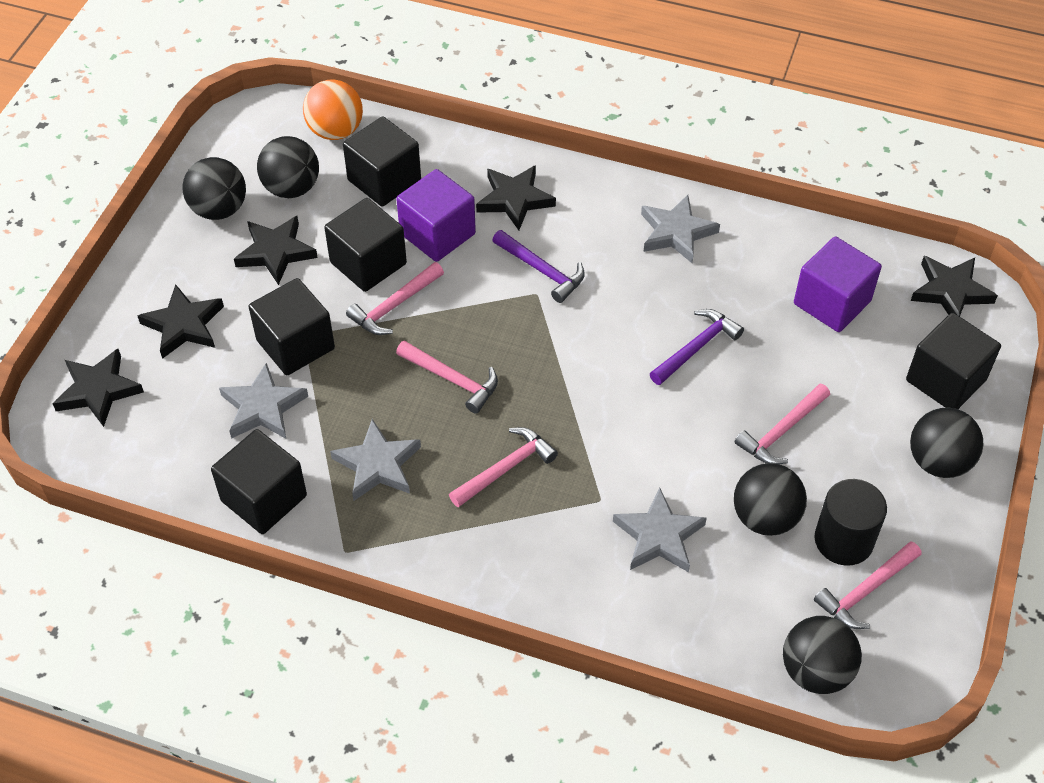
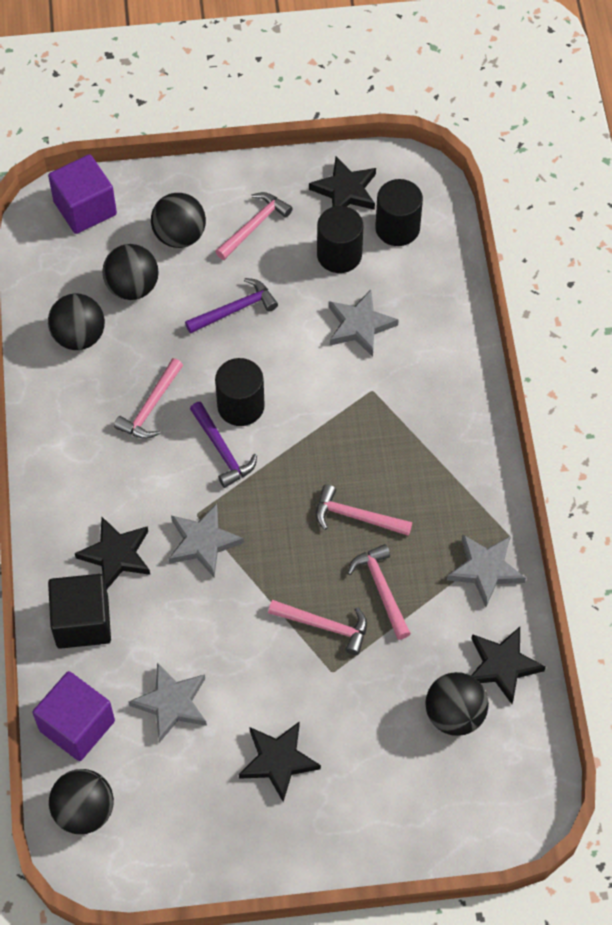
black cube: [211,429,307,534] [249,278,335,375] [324,198,407,292] [343,116,421,206] [906,313,1001,409] = 5 -> [48,574,111,649] = 1
black cylinder: [815,479,887,566] = 1 -> [215,358,265,426] [317,206,363,273] [375,179,423,246] = 3
black star: [52,349,144,427] [138,284,224,359] [234,216,318,285] [476,165,556,230] [911,256,998,317] = 5 -> [75,517,150,589] [239,722,321,802] [309,156,376,210] [471,627,546,704] = 4
orange ball: [303,79,363,140] = 1 -> none = 0

